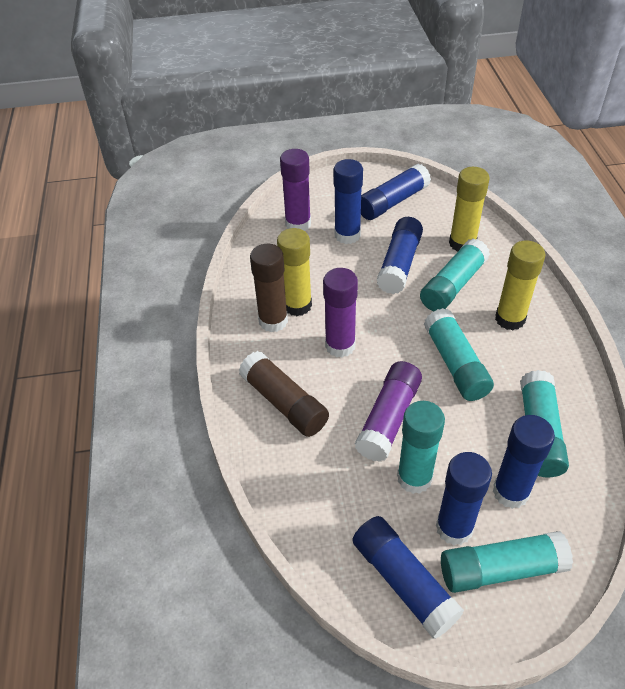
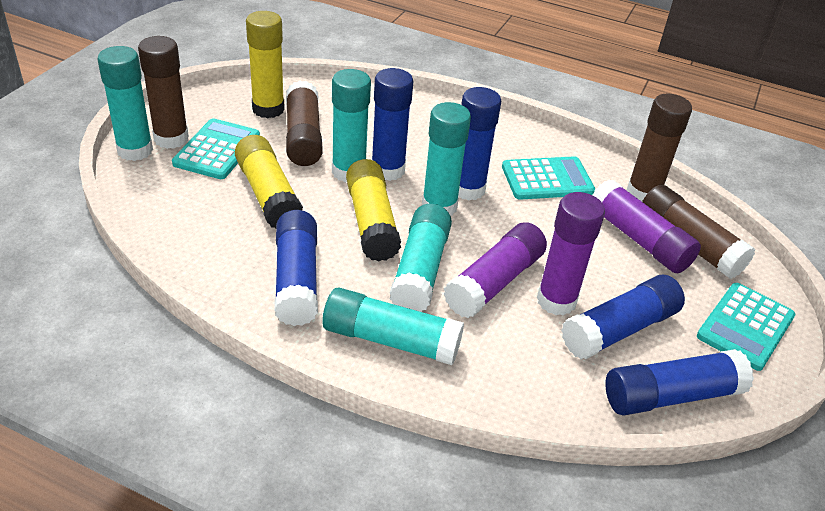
blue glue stick: [333,159,363,244] [353,516,464,639] [361,164,431,220] [377,217,423,294] [436,452,492,545] [493,415,555,509] = 6 -> [274,210,318,326] [372,68,413,181] [458,87,501,200] [561,275,685,359] [605,349,754,416] = 5
brown glue stick: [239,351,329,437] [250,244,288,332] = 2 -> [138,36,189,149] [286,80,323,166] [626,94,692,201] [642,185,755,279] = 4
turquoise calculator: none = 0 -> [172,118,260,179] [502,156,595,200] [697,283,795,371] = 3

